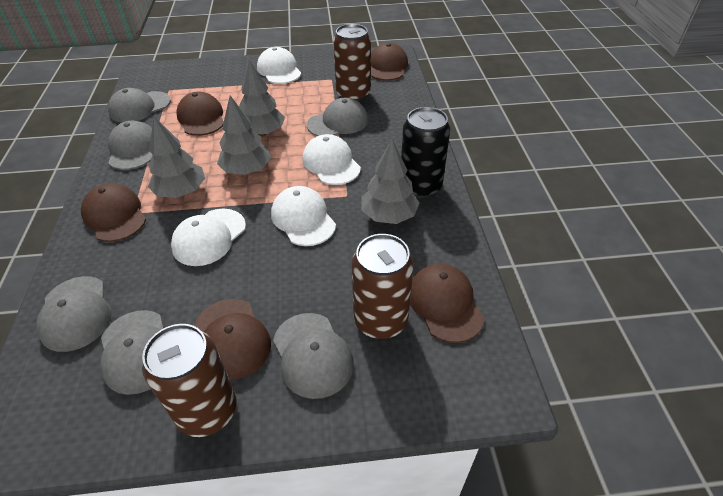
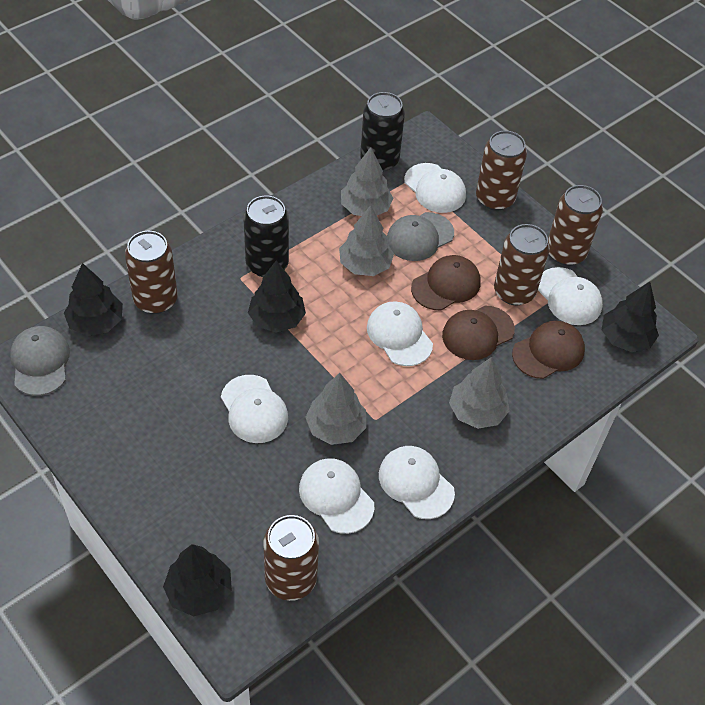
black can: [401,107,450,198] = 1 -> [243,195,289,277] [360,92,405,172] = 2
black tree: none = 0 -> [64,263,123,336] [163,544,232,616] [248,260,306,333] [602,282,659,352] = 4
brown can: [142,324,237,437] [333,24,371,101] [352,234,414,339] = 3 -> [125,231,178,314] [263,515,319,601] [476,131,527,210] [494,224,550,305] [548,185,603,266] = 5
brown cap: [81,183,146,242] [177,92,224,136] [194,299,271,380] [371,43,408,81] [410,264,485,343] = 5 -> [411,255,481,310] [442,306,515,360] [512,321,585,379] = 3
grey cap: [36,276,112,352] [100,310,163,395] [108,88,171,123] [108,121,153,170] [273,313,354,399] [307,98,368,136] = 6 -> [10,326,70,396] [387,212,454,261] = 2
white cap: [171,209,246,266] [257,47,301,84] [271,186,336,246] [302,134,361,185] = 4 -> [221,375,288,443] [299,458,374,534] [367,301,433,366] [379,446,455,519] [404,163,466,213] [538,267,603,325] = 6

